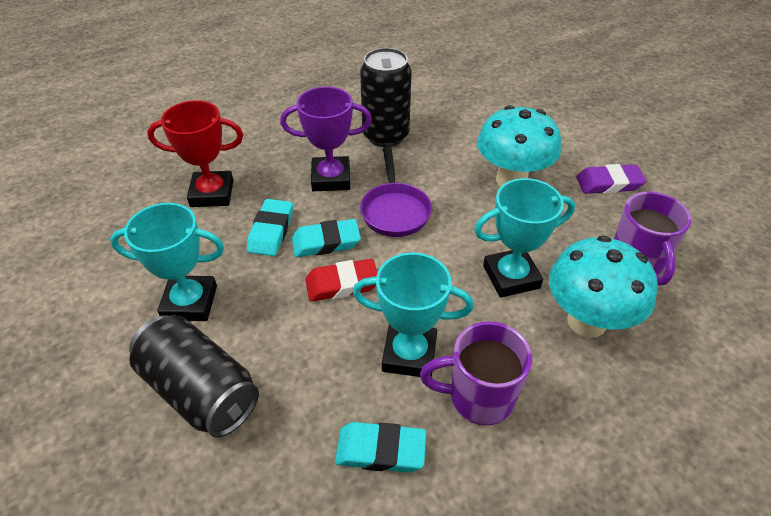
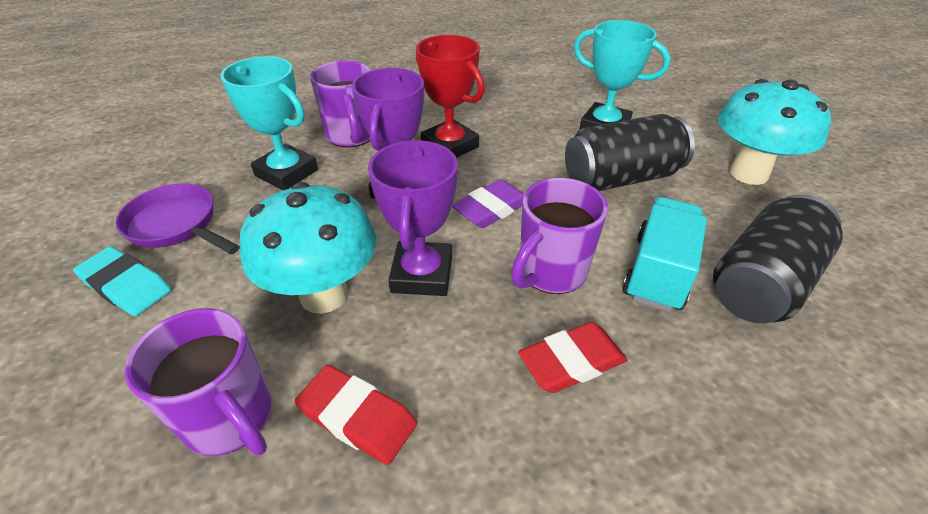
purple mug: [420,321,532,425] [614,191,691,285] = 2 -> [125,308,272,456] [310,61,371,148] [511,178,608,294] = 3
purple trophy: [280,86,372,191] = 1 -> [352,68,424,199] [368,140,458,296] = 2
red eraser: [305,259,377,302] = 1 -> [295,365,417,465] [518,322,627,393] = 2
turquoise eraser: [247,199,293,256] [292,219,361,257] [335,422,426,473] = 3 -> [73,246,171,316] = 1
turquoise trophy: [110,203,224,321] [353,252,474,377] [474,178,575,298] = 3 -> [221,56,318,190] [574,20,671,130] = 2
turquoise truck: none = 0 -> [623,197,707,312] = 1

